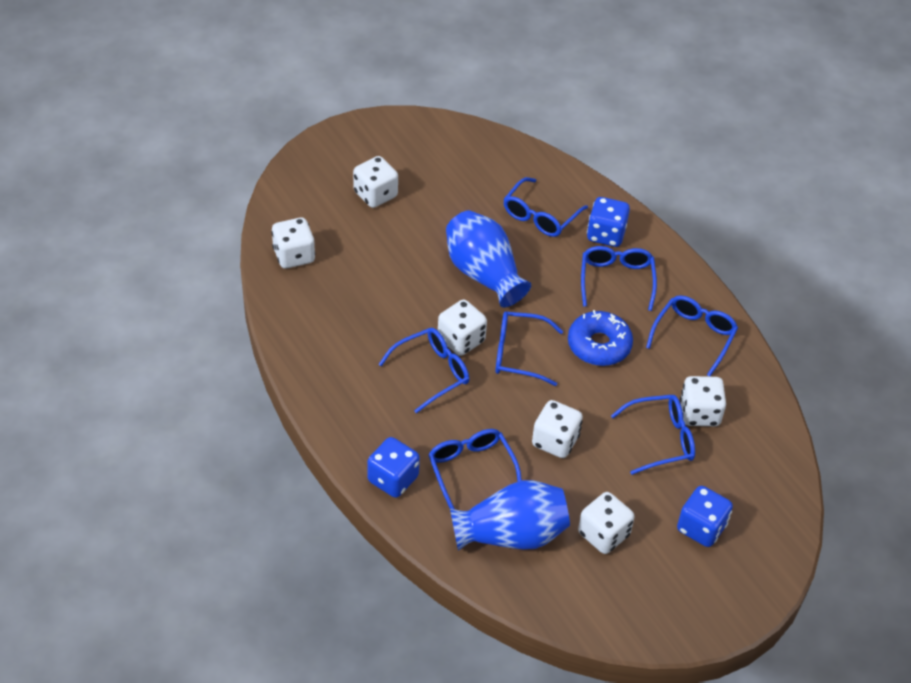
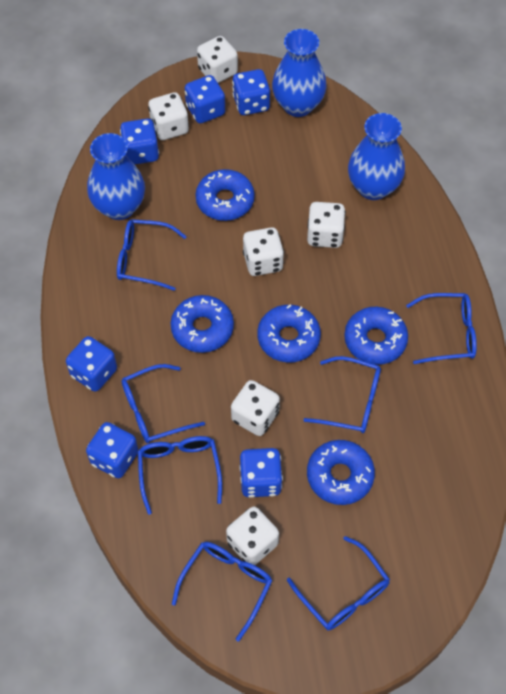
blue dice: [367,437,420,498] [587,197,630,247] [677,486,733,547] = 3 -> [66,336,117,392] [86,422,139,478] [120,119,159,165] [185,75,225,124] [232,69,270,115] [240,448,283,498] = 6
blue donut: [568,310,633,366] = 1 -> [171,295,234,353] [195,169,255,221] [257,304,321,363] [307,440,375,505] [344,307,408,365] = 5
blue vase: [446,210,531,308] [450,480,570,551] = 2 -> [87,133,145,220] [272,29,327,117] [348,113,405,200] = 3

